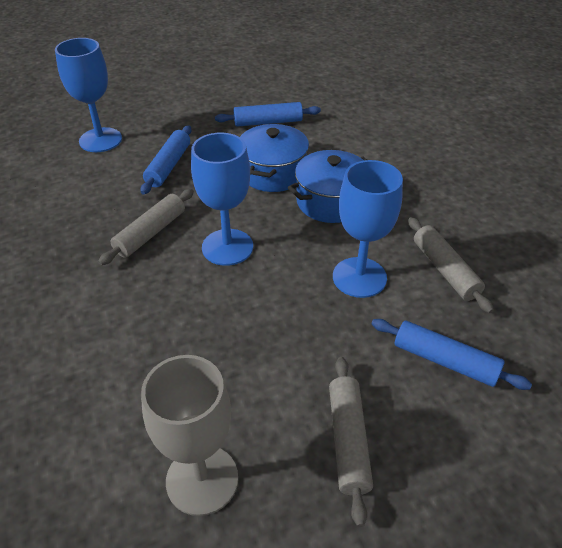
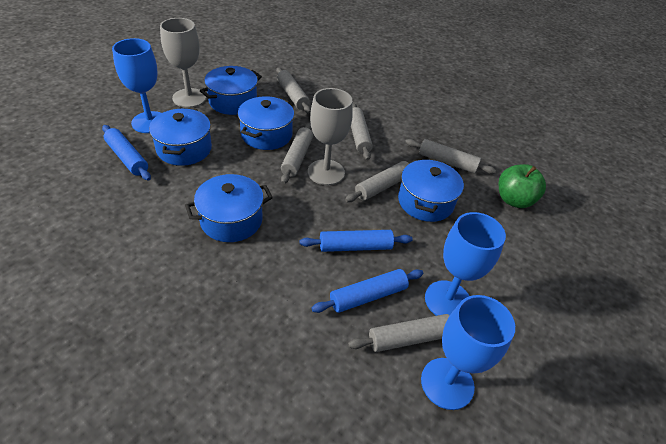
blue pot: [240,124,309,192] [288,150,367,223] = 2 -> [149,108,212,166] [185,174,273,242] [200,66,262,115] [238,96,294,150] [398,159,464,222] = 5
green apple: none = 0 -> [498,164,546,208] = 1
grey goblet: [141,355,238,516] = 1 -> [160,18,206,108] [308,88,353,185] = 2
grey rolling pin: [98,189,194,265] [329,357,373,527] [408,217,494,313] = 3 -> [276,67,311,114] [281,123,313,184] [345,160,418,202] [348,314,450,352] [351,103,373,160] [405,139,496,174] = 6

